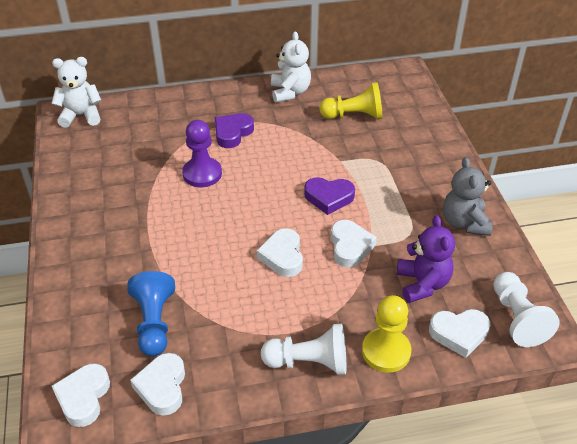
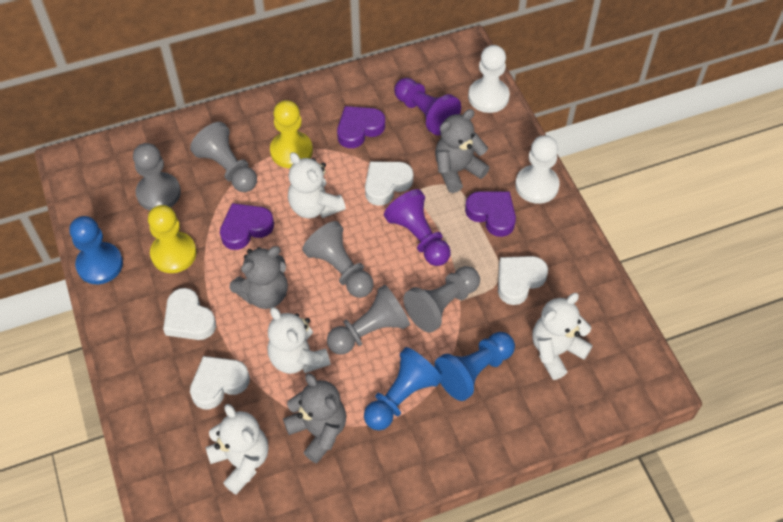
blue pawn: [127,271,175,357] = 1 -> [70,216,123,284] [364,347,443,430] [435,332,515,401] = 3
grey pawn: none = 0 -> [133,143,181,210] [190,122,257,192] [302,221,373,298] [327,285,410,355] [403,266,480,333] = 5
grey teddy bear: [443,157,493,236] = 1 -> [230,246,288,309] [283,373,346,464] [435,109,489,193] = 3
purple heart: [215,113,254,148] [304,177,355,215] = 2 -> [220,203,274,250] [337,106,385,148] [465,191,516,237] = 3
purple pawn: [182,120,222,187] = 1 -> [384,189,451,266] [394,78,461,135] = 2
purple teddy bear: [397,215,455,303] = 1 -> none = 0
white heart: [52,364,110,427] [130,353,185,416] [257,228,303,277] [331,220,377,267] [429,309,490,358] = 5 -> [163,288,216,340] [190,356,250,409] [365,162,413,206] [498,256,548,305] = 4
white teddy bear: [51,57,102,128] [271,31,311,103] = 2 -> [206,404,269,494] [267,307,330,374] [288,152,346,219] [532,293,593,380] = 4

